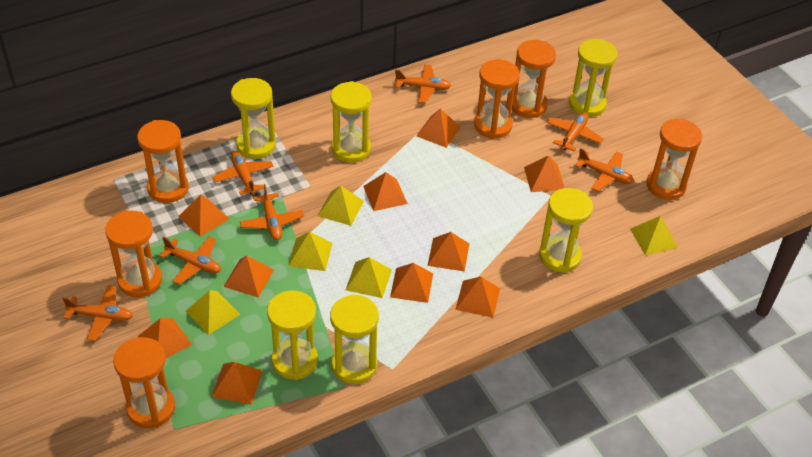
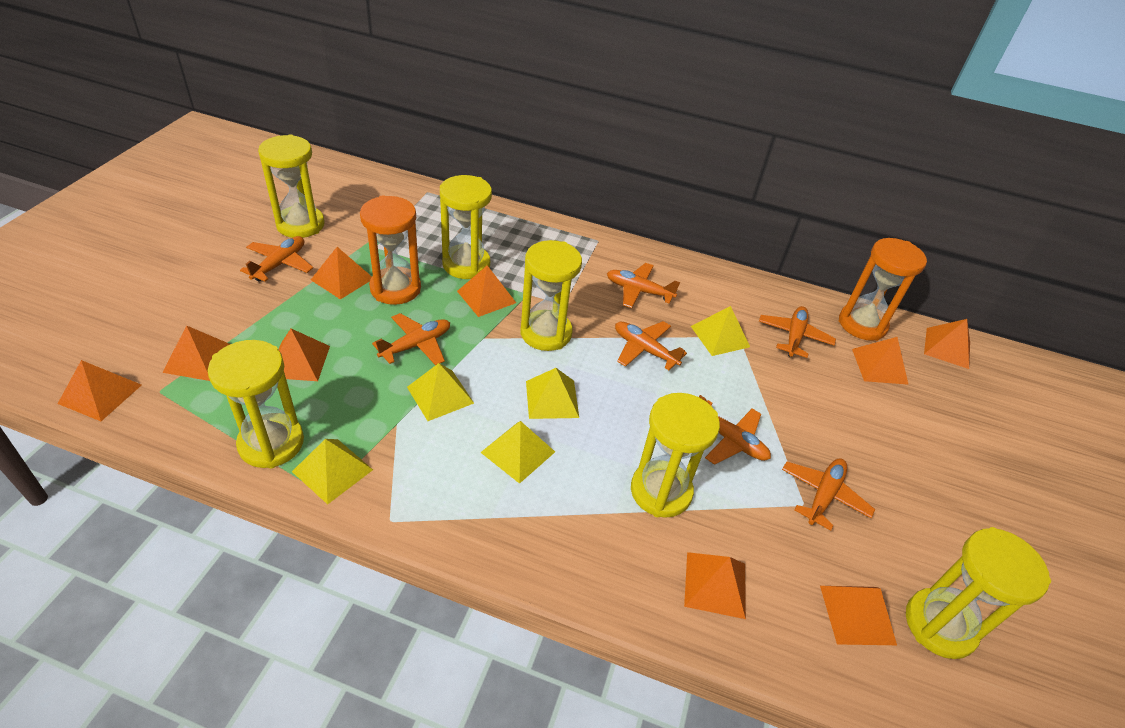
orange hourglass: [105,211,162,297] [113,337,175,428] [137,120,189,203] [474,59,520,139] [512,40,556,118] [646,118,703,200] = 6 -> [360,196,421,305] [838,238,927,341] = 2
orange pyramid: [137,318,192,358] [179,195,229,237] [212,362,262,405] [223,255,274,298] [363,172,408,211] [390,263,433,303] [416,109,461,148] [427,232,469,272] [455,277,500,318] [524,155,565,192] = 10 -> [58,360,141,421] [162,325,230,381] [278,329,330,381] [311,247,372,300] [457,266,516,317] [684,552,746,619] [820,586,897,645] [852,337,909,385] [924,319,970,369] = 9

